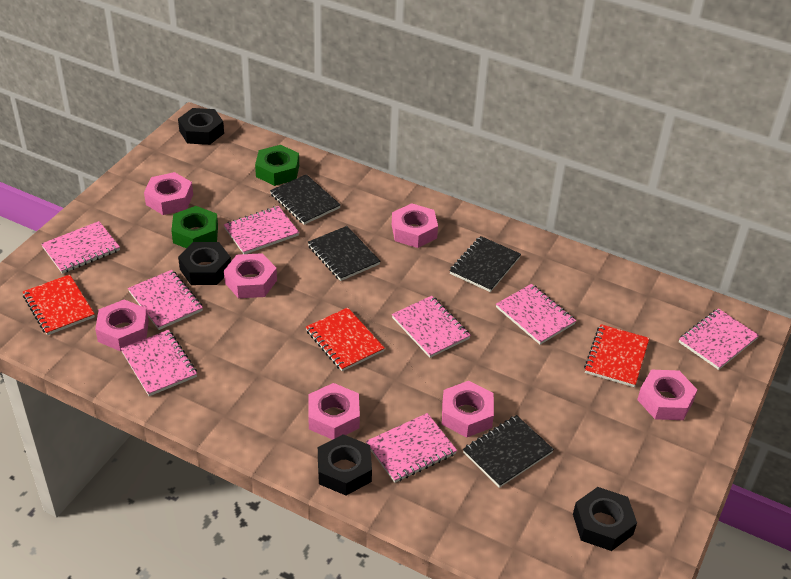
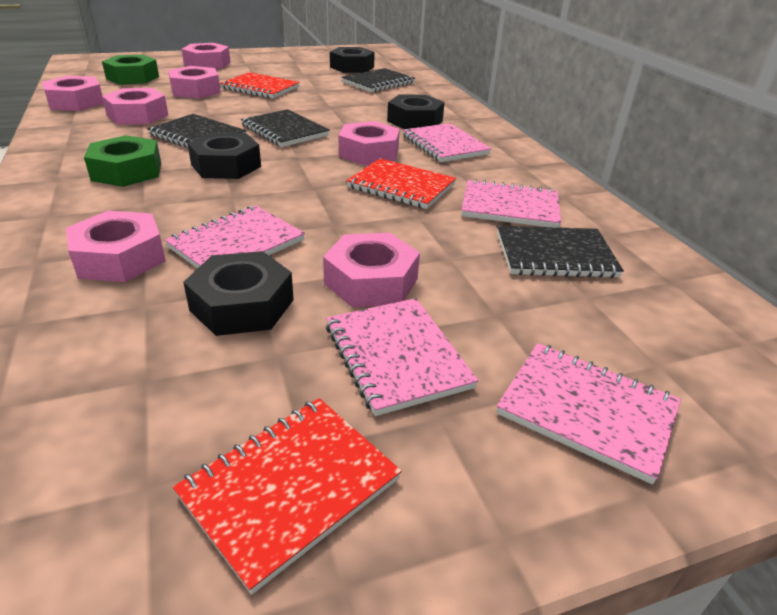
pink notebook: [41,221,120,274] [121,330,197,396] [128,270,203,330] [224,206,299,254] [366,413,457,483] [392,296,471,358] [496,284,576,345] [679,308,759,370] = 8 -> [165,206,305,268] [326,298,479,416] [403,123,492,162] [462,179,561,228] [496,343,681,484] = 5

